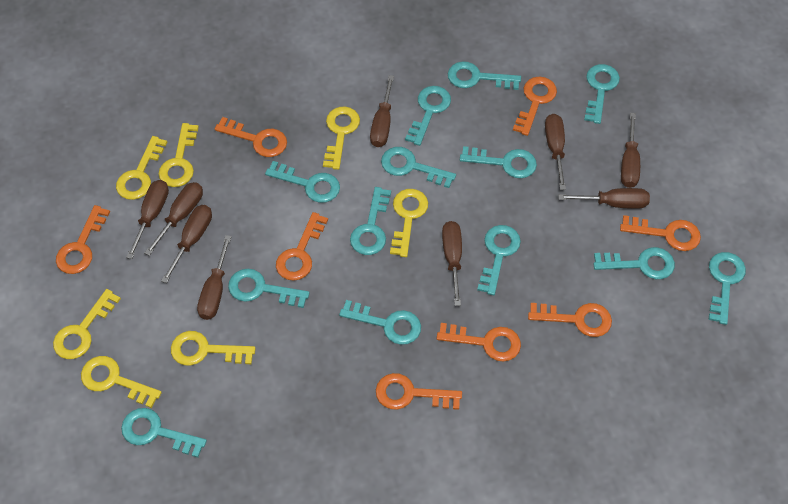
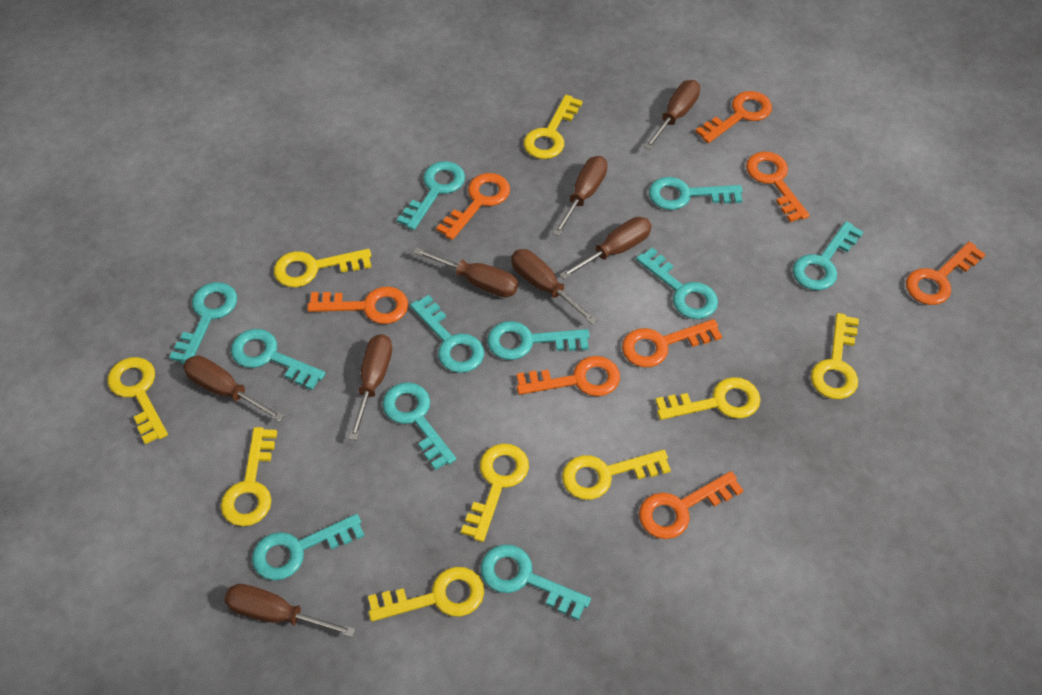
brown screwdriver: [126,180,169,259] [144,182,203,256] [161,205,212,283] [197,235,231,320] [370,75,394,147] [442,221,462,306] [545,114,566,190] [558,188,650,209] [621,113,640,188] = 9 -> [183,356,284,422] [224,584,356,637] [349,334,392,440] [413,247,518,297] [511,249,597,324] [553,156,608,236] [559,217,652,280] [644,80,700,150] = 8
turquoise key: [121,408,207,458] [228,269,309,308] [265,161,340,203] [339,300,421,345] [350,187,391,255] [381,147,456,188] [405,86,451,146] [448,61,521,90] [460,146,537,178] [477,225,521,295] [584,64,620,124] [593,247,675,279] [709,252,746,325] = 13 -> [169,282,237,364] [231,329,326,390] [252,514,365,581] [382,382,456,470] [397,161,465,230] [410,295,484,373] [480,544,591,620] [487,321,589,360] [636,248,718,319] [649,177,743,210] [792,221,864,290] = 11
yellow key: [53,289,121,359] [81,356,162,408] [116,136,168,200] [159,123,199,187] [171,331,255,366] [323,107,360,170] [390,189,428,257] = 7 -> [108,357,168,444] [221,427,277,526] [274,249,372,287] [368,567,484,621] [461,444,529,542] [524,95,582,159] [562,450,671,500] [655,377,761,420] [811,313,859,399] = 9

